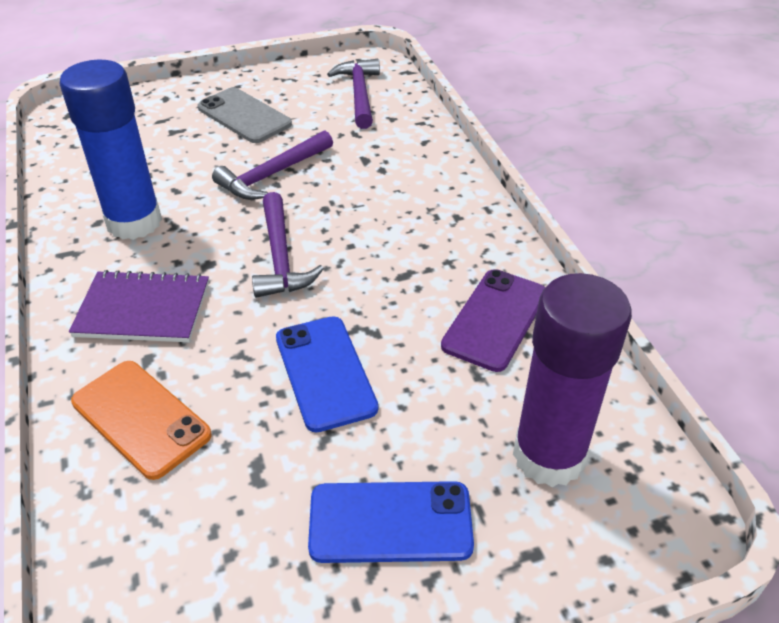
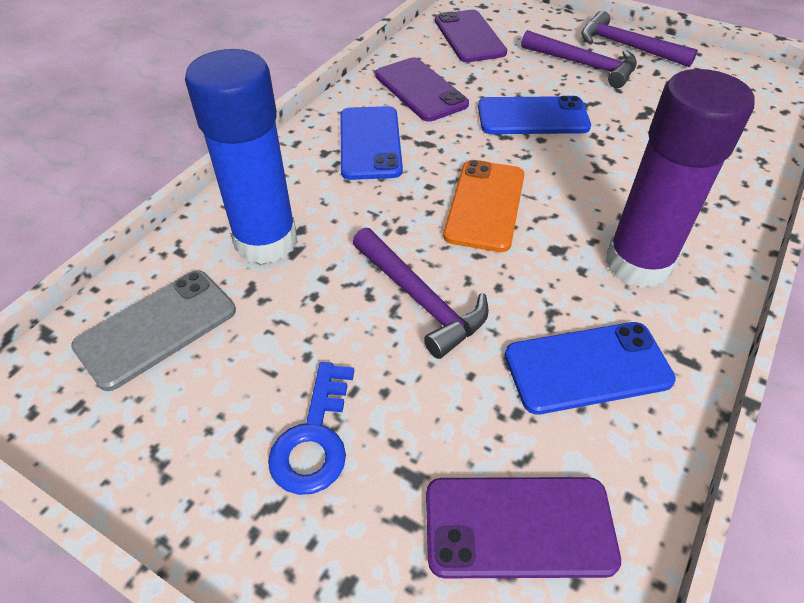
blue key: none = 0 -> [268,362,354,495] = 1
blue phone: [276,316,378,432] [308,481,474,563] = 2 -> [341,106,403,180] [478,96,591,134] [505,322,676,415] = 3
purple notebook: [69,270,209,342] = 1 -> none = 0
purple phone: [441,269,546,372] = 1 -> [375,58,469,122] [426,477,621,578] [435,10,507,62] = 3

